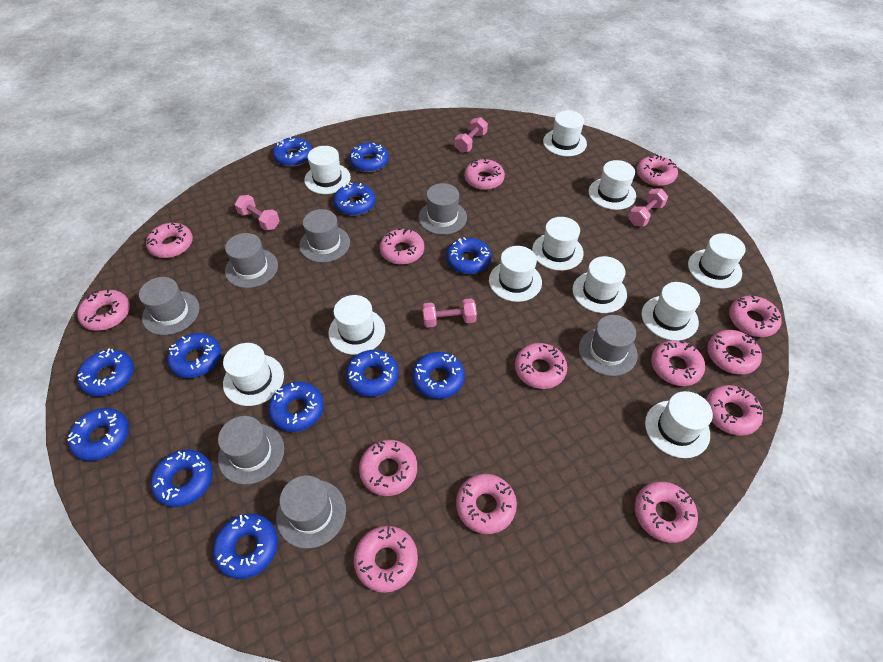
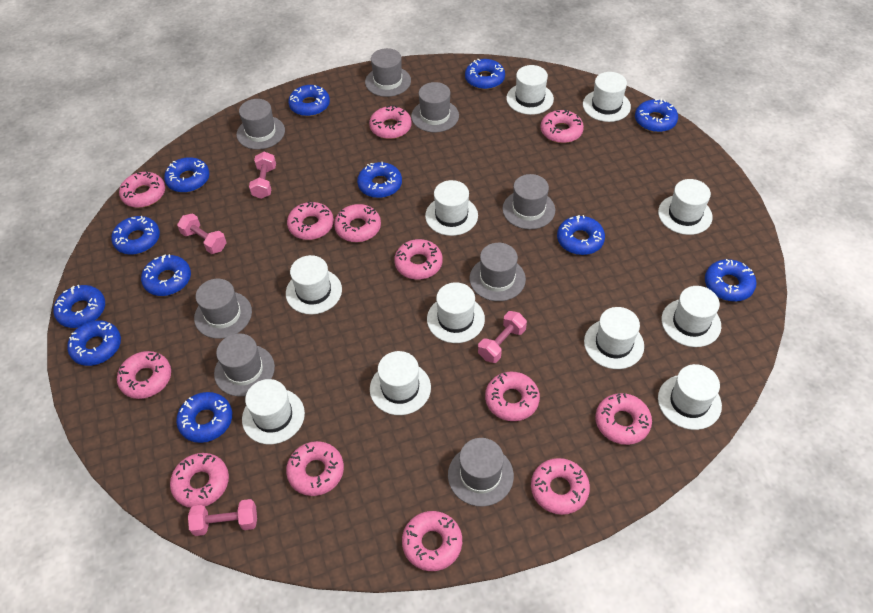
grey hat: [139,277,200,335] [218,416,284,485] [225,233,278,288] [276,475,346,549] [299,209,350,263] [418,183,467,235] [579,315,638,376] = 7 -> [194,279,252,339] [214,333,275,396] [236,99,285,150] [365,48,411,97] [411,82,459,132] [448,438,514,507] [470,243,526,301] [503,174,555,229] = 8
pink donut: [77,289,130,331] [146,223,193,258] [354,526,418,593] [359,440,417,496] [380,228,424,265] [456,474,517,534] [464,158,505,190] [515,343,567,389] [635,482,698,543] [636,155,678,186] [651,340,705,386] [706,385,763,436] [707,330,762,375] [729,295,782,337] = 14 -> [117,351,171,399] [119,171,165,208] [170,453,229,508] [286,441,344,496] [287,201,334,240] [334,204,381,242] [369,105,412,139] [394,239,443,280] [402,511,462,571] [485,372,540,421] [531,458,590,515] [541,109,584,143] [595,393,652,445] = 13

